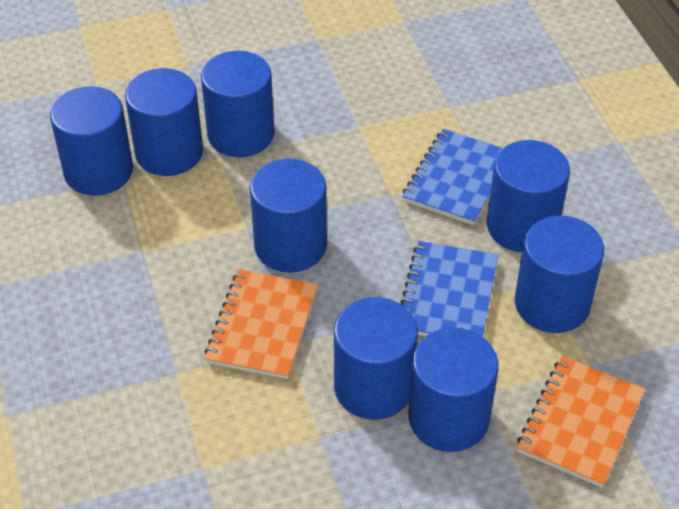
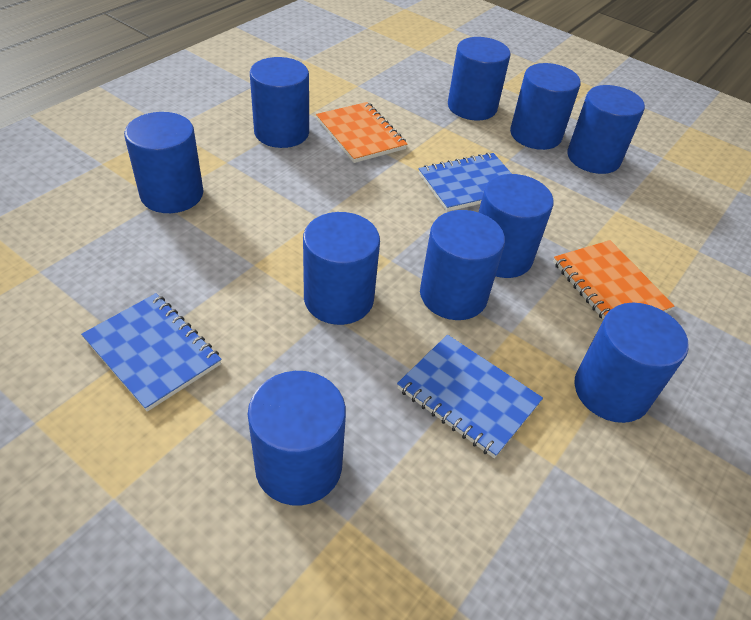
blue cylinder: [50,86,133,196] [125,68,203,176] [201,51,275,157] [250,159,327,273] [334,297,418,420] [408,327,498,452] [487,140,570,252] [515,216,604,333] = 8 -> [124,112,203,213] [248,371,346,506] [250,57,309,148] [303,212,380,325] [420,210,505,320] [448,37,510,121] [478,174,554,278] [510,63,581,150] [568,85,645,174] [574,303,689,423] = 10
blue notebook: [400,241,498,337] [402,129,503,225] = 2 -> [81,293,222,412] [397,335,543,458] [419,152,512,212] = 3

